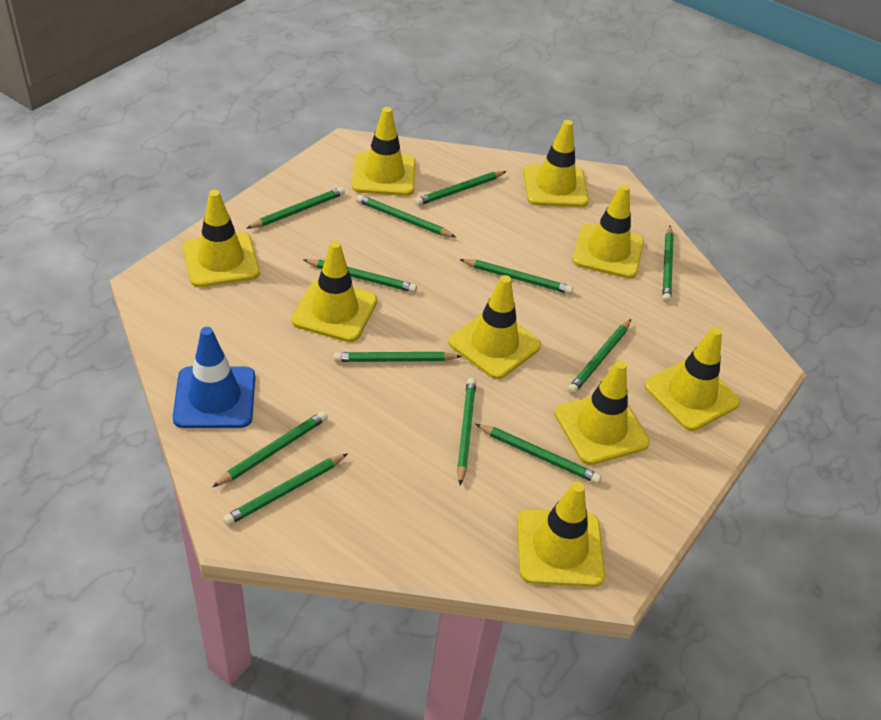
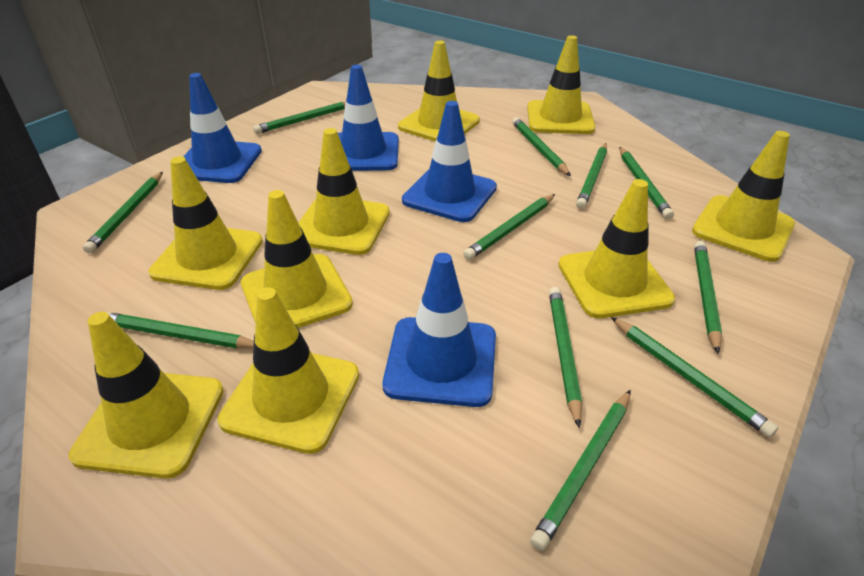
blue traffic cone: [172,327,256,428] = 1 -> [183,73,262,183] [338,65,399,171] [383,253,496,407] [402,101,497,222] = 4
green pencil: [212,411,328,487] [223,453,348,526] [246,187,345,229] [303,259,417,293] [334,352,462,362] [356,195,456,237] [415,171,506,206] [457,378,476,485] [459,259,573,294] [475,424,601,484] [568,319,631,394] [662,226,674,303] = 12 -> [83,172,163,254] [106,312,254,349] [253,102,346,134] [463,194,555,260] [512,117,571,176] [530,390,631,551] [549,287,582,428] [576,143,607,209] [611,317,778,437] [619,147,674,219] [694,241,722,354] = 11

